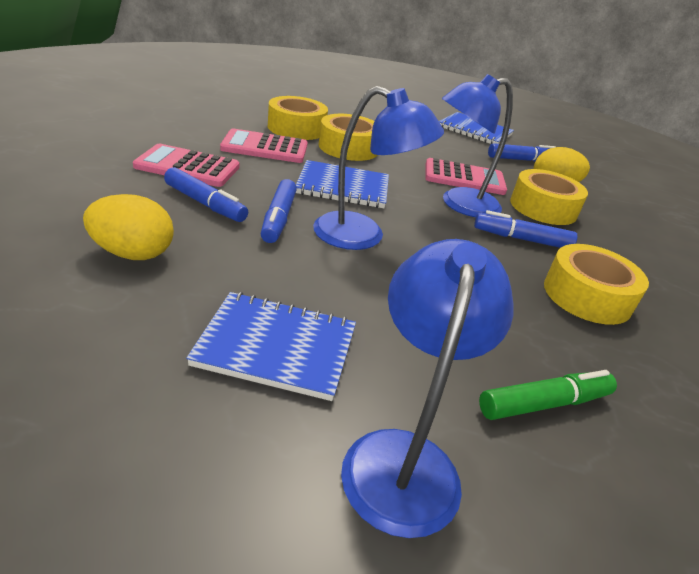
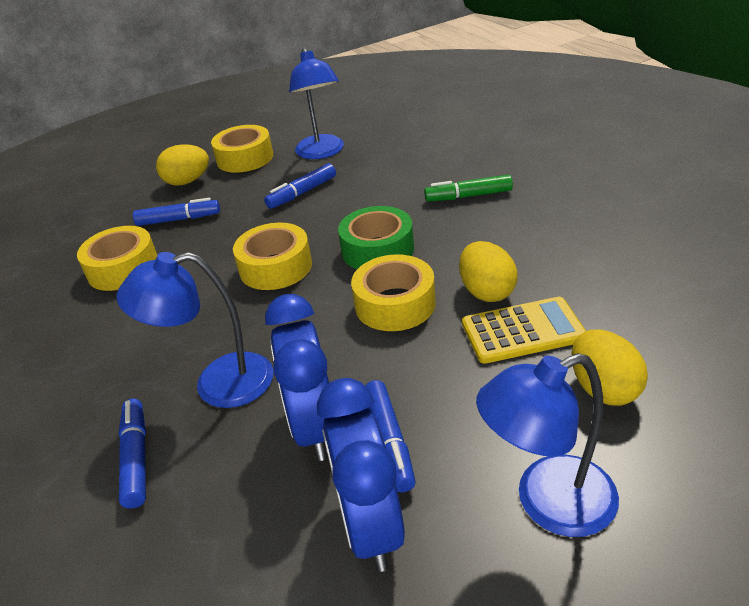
blue clock: none = 0 -> [265,294,329,461] [317,378,405,572] = 2
blue notebook: [186,292,356,401] [296,160,389,208] [439,112,514,144] = 3 -> none = 0
green tape: none = 0 -> [338,206,414,269] = 1
pink calculator: [133,144,240,187] [220,129,308,163] [426,158,507,195] = 3 -> none = 0
yellow calculator: none = 0 -> [462,297,586,364] = 1
yellow egg: [83,194,174,260] [534,147,590,182] = 2 -> [156,144,209,186] [459,241,518,302] [572,330,648,406] = 3

